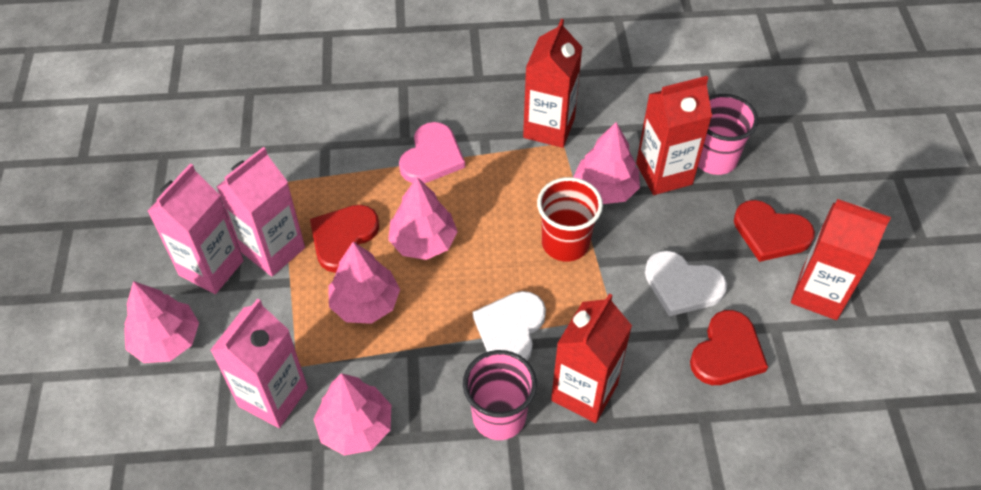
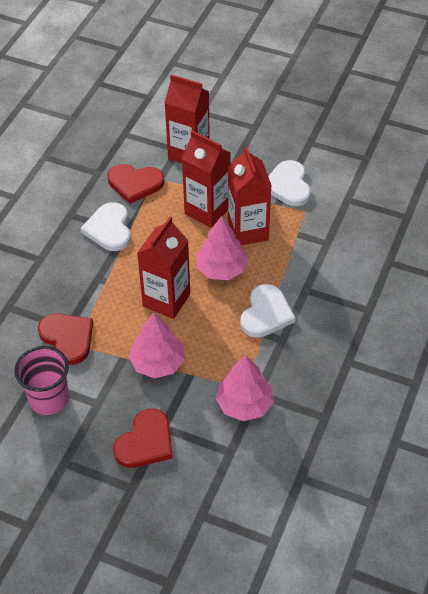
pink carton: [148,163,244,294] [210,298,308,428] [217,147,305,276] = 3 -> none = 0
pink cup: [463,350,537,440] [698,94,758,175] = 2 -> [14,346,69,415] = 1
pink heart: [399,122,465,183] = 1 -> none = 0
pink tree: [124,281,199,363] [313,373,391,456] [328,242,400,324] [388,177,458,260] [573,122,640,204] = 5 -> [129,312,185,378] [196,216,248,280] [216,355,274,421] = 3
red cup: [537,177,603,261] = 1 -> none = 0
white heart: [473,291,546,360] [645,251,727,316] = 2 -> [81,202,131,251] [240,284,296,338] [268,160,311,206] = 3

